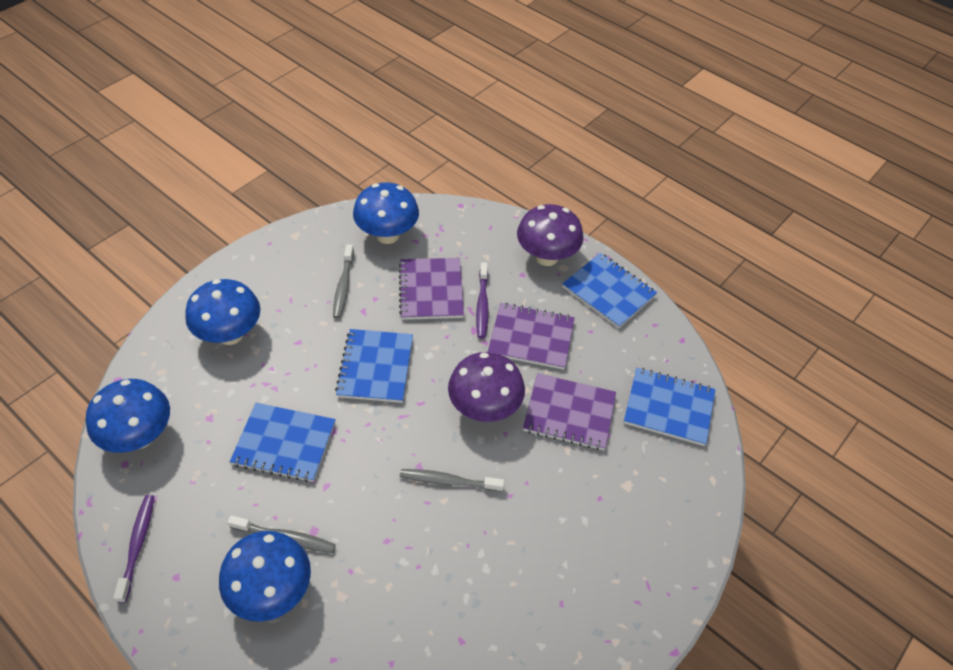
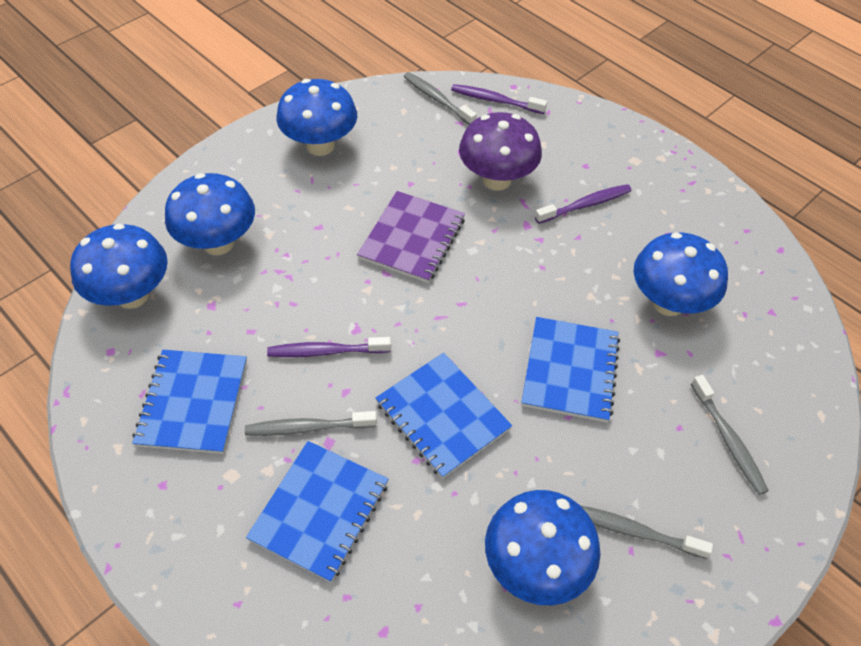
blue mushroom: [86,379,170,453] [185,279,260,345] [219,531,311,622] [353,183,419,244] = 4 -> [70,224,168,309] [165,173,255,255] [276,79,357,156] [485,490,601,605] [634,232,728,316] = 5
grey toothbrush: [227,515,336,553] [333,244,354,319] [400,469,504,492] = 3 -> [245,411,377,436] [404,72,477,125] [580,505,713,559] [691,375,769,495] = 4
purple mushroom: [448,352,525,422] [517,204,584,266] = 2 -> [459,112,542,191] = 1
purple notebook: [399,258,464,320] [488,303,575,370] [523,373,616,450] = 3 -> [357,191,465,283] = 1
purple toothbrush: [113,495,154,603] [476,262,489,339] = 2 -> [267,337,391,357] [451,84,547,114] [535,184,632,224] = 3

